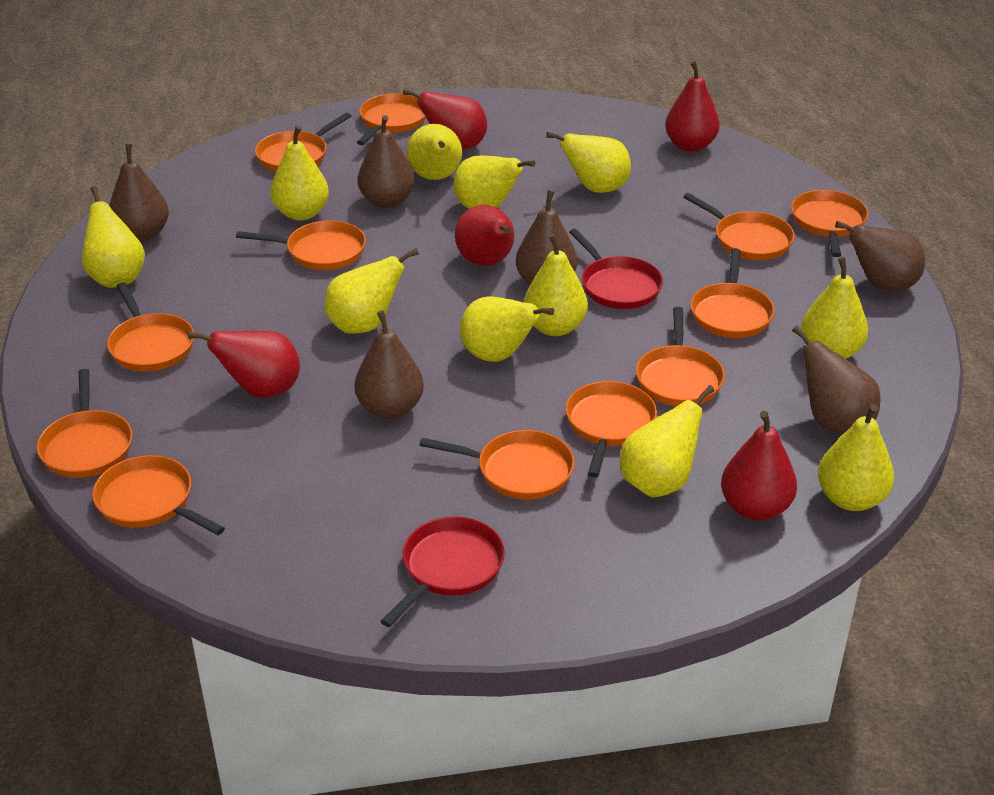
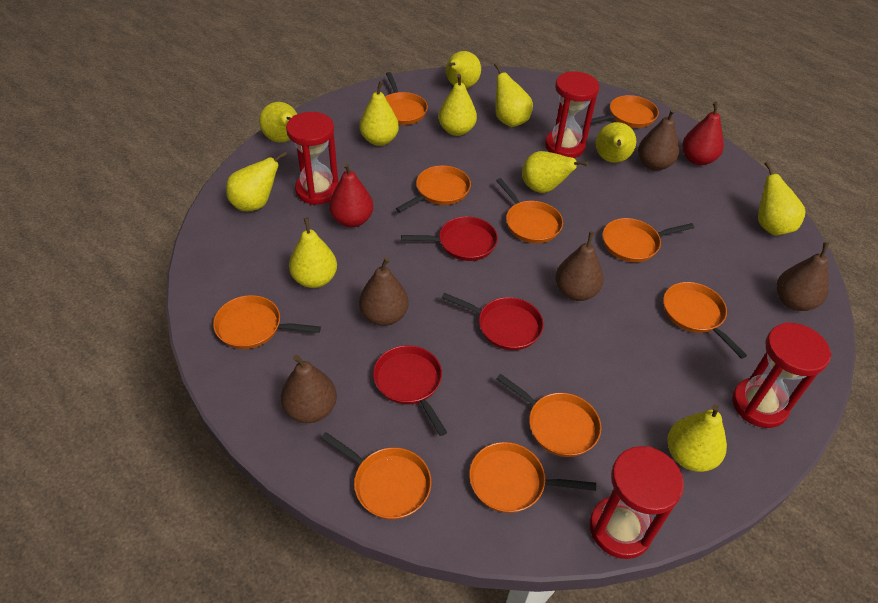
brown pear: [109,144,169,242] [354,310,424,419] [357,115,415,208] [516,190,577,285] [792,326,880,435] [835,221,925,291] = 6 -> [281,355,337,423] [359,257,409,326] [555,231,603,301] [638,109,679,171] [777,242,829,311] = 5
orange pan: [37,369,132,478] [92,455,225,535] [107,282,194,371] [236,220,366,270] [255,112,351,172] [357,93,426,145] [419,430,575,500] [565,381,657,478] [636,307,725,406] [683,193,795,260] [690,248,775,338] [791,190,868,257] = 12 -> [213,295,321,349] [321,432,431,519] [385,72,428,125] [396,165,471,212] [469,442,596,513] [496,178,563,243] [496,374,601,457] [591,95,659,128] [603,218,694,262] [663,282,747,359] = 10
red hourglass: none = 0 -> [286,112,339,205] [545,71,599,158] [589,446,684,559] [732,322,831,428] = 4
red pan: [380,517,505,627] [569,229,663,309] = 2 -> [373,345,447,436] [401,216,498,261] [442,293,544,350] = 3
red pear: [188,331,300,398] [403,89,487,150] [455,205,514,266] [665,61,720,152] [721,411,797,521] = 5 -> [329,163,373,227] [682,102,724,165] = 2

